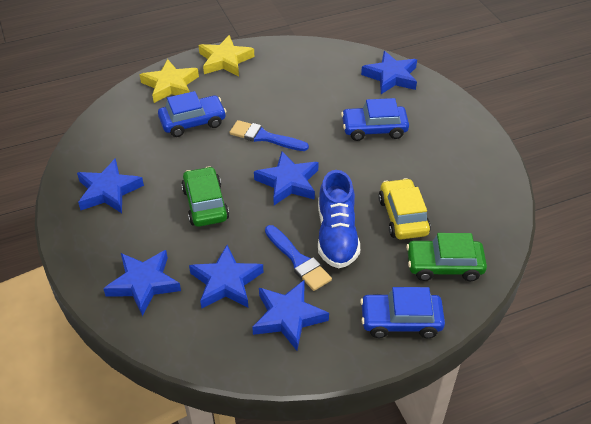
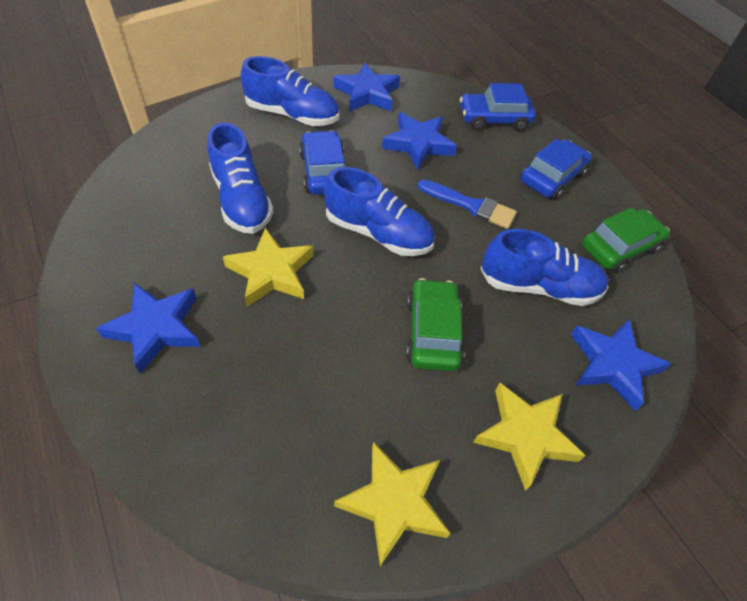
blue brush: [229,120,309,151] [265,225,332,291] = 2 -> [418,180,517,229] = 1
blue shoe: [318,170,360,268] = 1 -> [207,123,273,234] [241,56,339,126] [324,167,435,256] [480,229,609,306] = 4
blue star: [77,158,144,213] [103,250,181,316] [189,245,264,309] [252,280,329,351] [254,151,319,205] [361,51,417,94] = 6 -> [96,283,201,374] [333,63,400,112] [382,112,457,170] [571,319,671,411] = 4
yellow car: [378,178,431,240] = 1 -> none = 0
yellow star: [140,59,199,103] [199,35,254,76] = 2 -> [223,228,313,307] [334,442,451,566] [473,383,586,491] = 3

